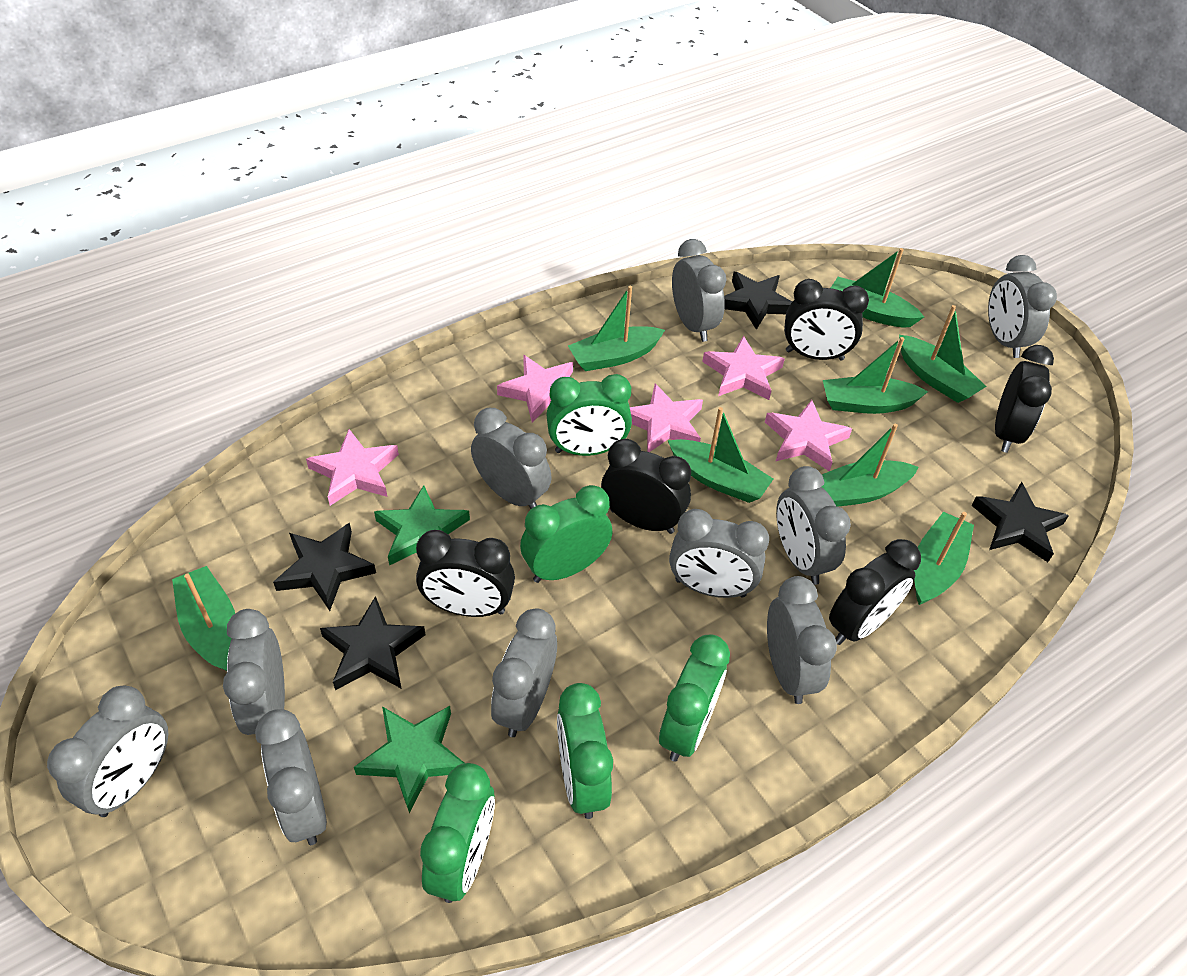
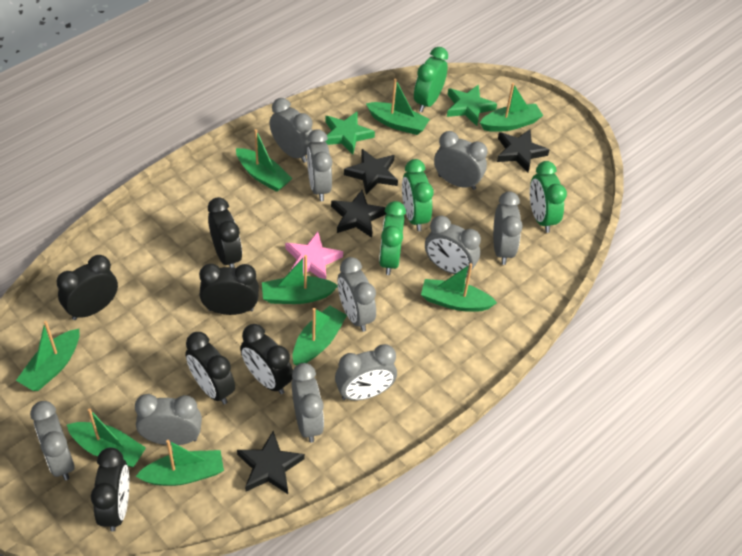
black clock: [416,530,515,617] [601,439,691,534] [784,279,869,361] [829,539,921,645] [995,345,1054,453] = 5 -> [57,255,118,320] [91,448,129,532] [185,332,235,404] [199,264,259,315] [208,197,242,268] [240,324,293,394] = 6
green boat: [172,566,235,671] [568,286,665,371] [668,407,773,503] [822,424,918,507] [823,337,928,414] [831,248,924,327] [899,305,987,403] [914,512,974,605] = 8 -> [16,321,80,391] [67,408,146,467] [136,440,224,486] [236,129,292,192] [262,255,338,304] [293,306,347,365] [366,79,430,135] [421,263,497,312] [480,83,543,132] = 9
green clock: [420,763,495,903] [520,485,613,583] [546,374,632,456] [557,683,613,819] [659,634,730,762] = 5 -> [379,201,406,275] [402,159,433,231] [414,47,448,112] [530,161,567,233] = 4
pink star: [306,429,399,506] [497,355,573,423] [630,384,703,452] [702,336,785,400] [765,400,852,471] = 5 -> [285,232,343,279] = 1

